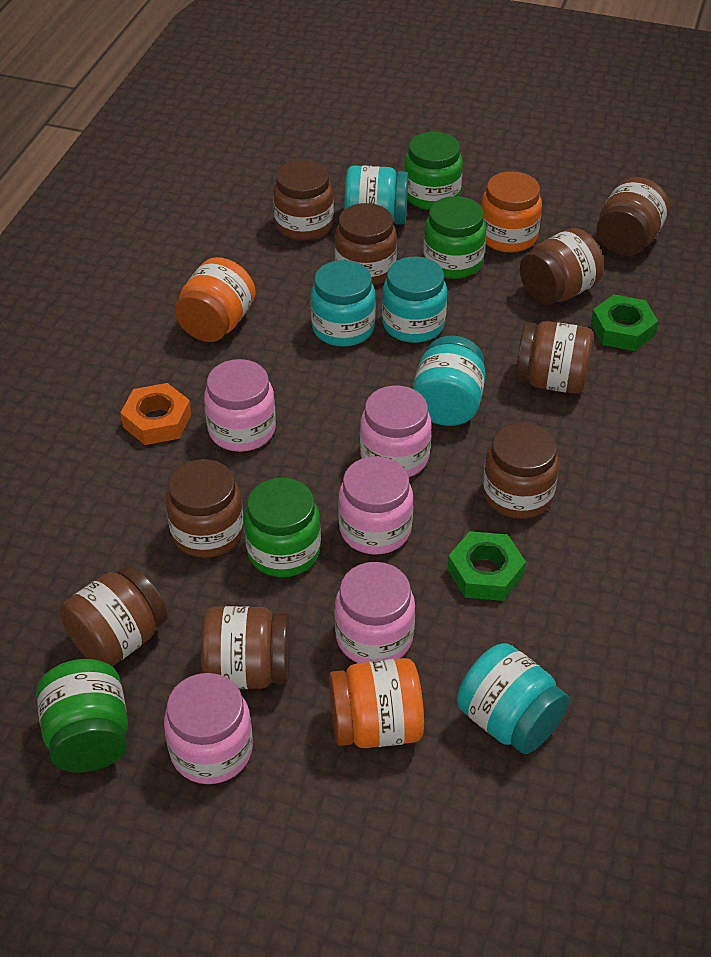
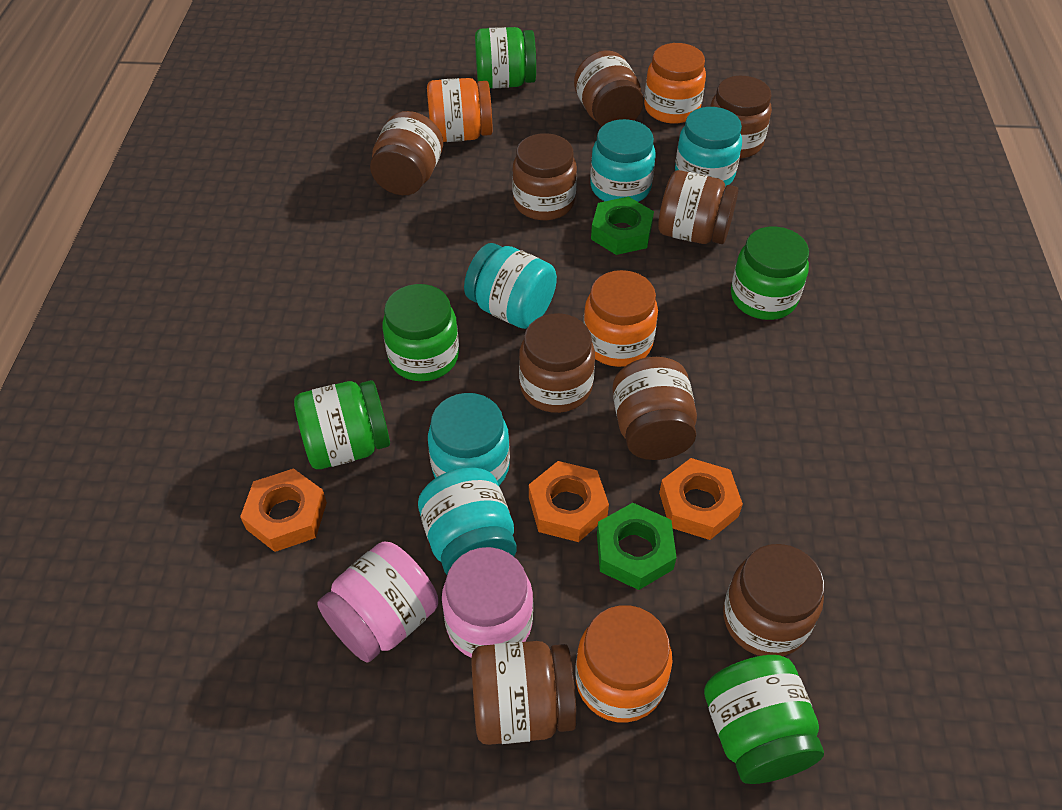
green jar: [36,659,128,773] [244,478,321,577] [404,132,463,210] [423,196,486,279] = 4 -> [294,380,390,469] [383,284,459,381] [475,27,536,89] [704,655,824,784] [731,227,809,320] = 5
orange jar: [175,257,256,342] [329,658,424,748] [481,171,542,253] = 3 -> [427,78,492,142] [576,605,673,723] [583,270,658,367] [644,43,706,124] = 4
orange nut: [120,383,191,445] = 1 -> [240,468,327,552] [529,461,609,542] [659,458,743,540] = 3
pink jar: [164,673,253,784] [204,359,276,452] [335,562,415,663] [338,456,413,555] [360,385,432,477] = 5 -> [317,542,438,662] [442,547,533,658] = 2

